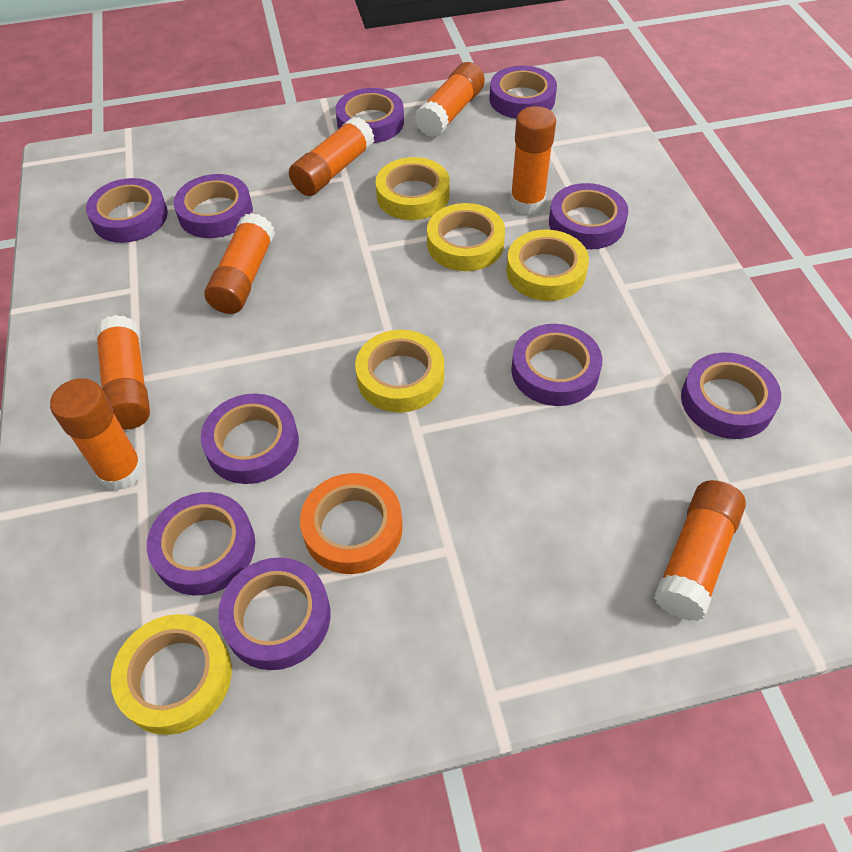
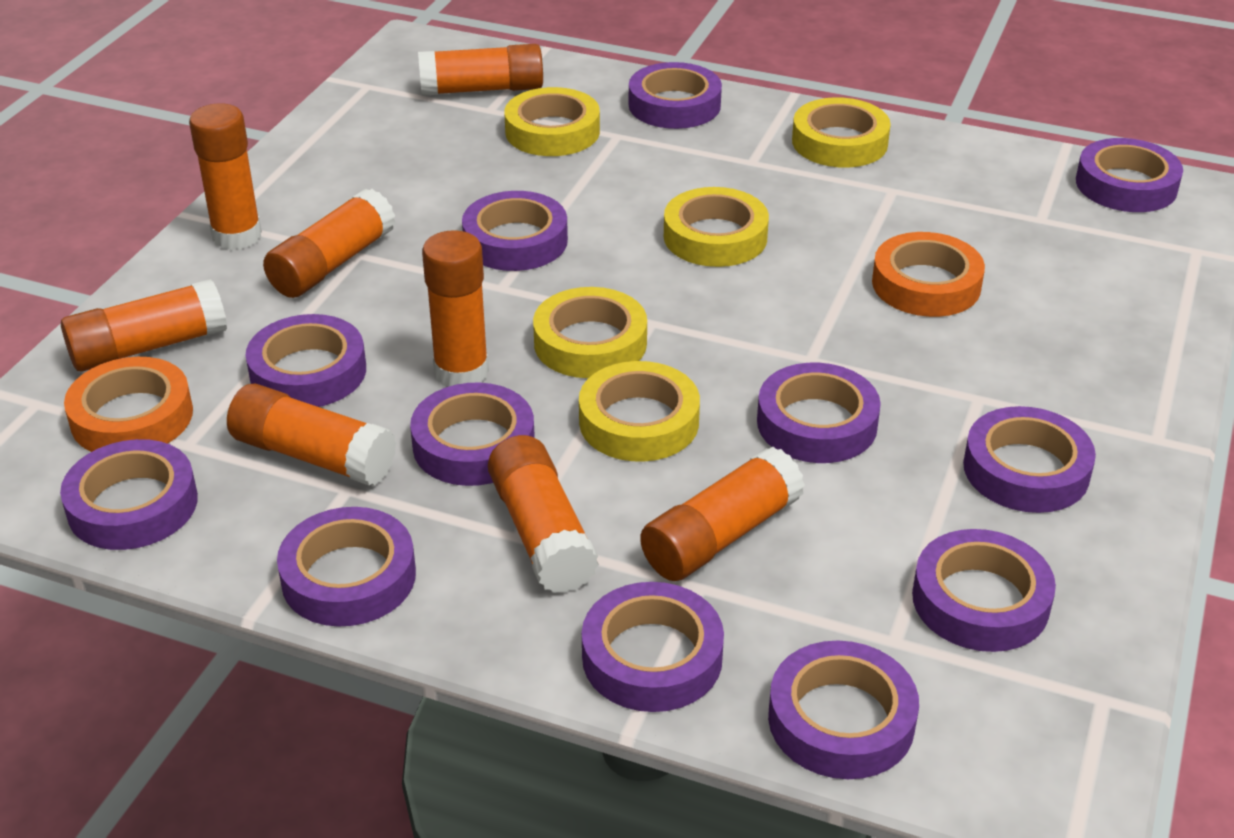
orange glue stick: [50,378,144,491] [95,315,150,430] [204,213,275,314] [289,117,374,196] [415,62,485,138] [510,106,556,215] [654,480,746,621] = 7 -> [61,279,227,372] [189,103,262,250] [227,383,396,486] [263,188,395,298] [418,44,543,96] [422,230,489,387] [488,435,599,593] [640,447,805,581] = 8
orange tape: [300,473,403,574] = 1 -> [64,357,193,452] [872,232,985,317] = 2
purple tape: [86,178,168,243] [147,492,255,595] [174,174,253,238] [201,393,299,484] [218,557,330,670] [335,88,404,143] [489,66,557,119] [511,324,602,406] [549,183,628,249] [681,352,781,439] = 10 -> [60,439,198,550] [245,314,366,407] [277,507,416,627] [410,383,535,486] [462,191,568,271] [582,582,724,712] [629,62,722,129] [757,363,881,463] [768,641,919,779] [912,529,1056,652] [963,406,1096,513] [1076,138,1183,212] = 12

